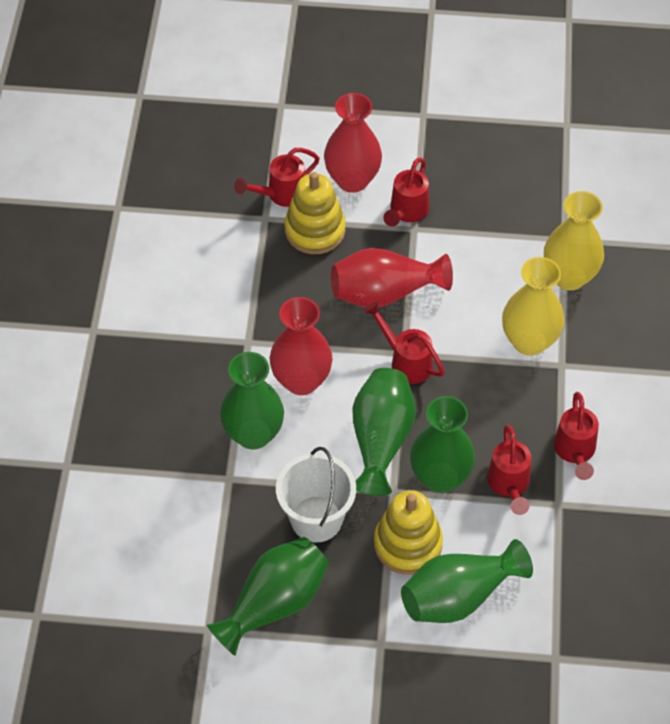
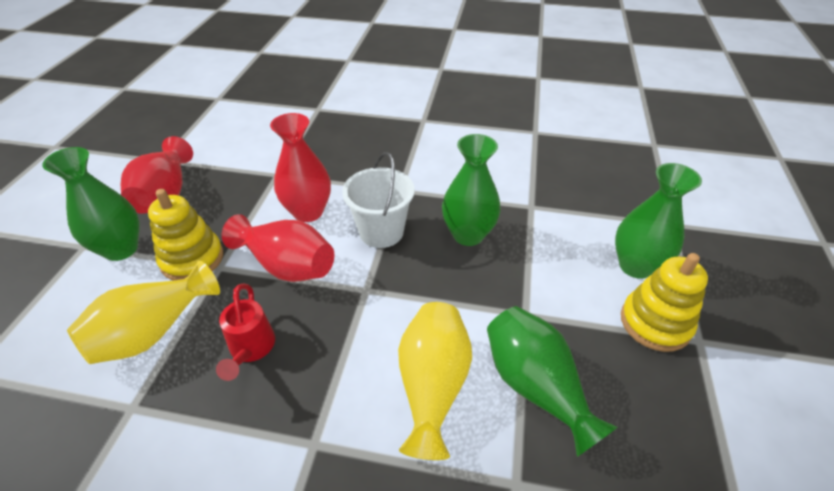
green vase: [207,537,329,656] [220,352,284,450] [352,368,416,496] [401,539,533,623] [410,396,475,493] = 5 -> [42,147,140,261] [442,134,501,246] [487,306,618,457] [615,163,702,279] = 4
red watering can: [234,148,320,207] [364,301,445,384] [383,158,429,227] [487,425,531,515] [553,392,599,480] = 5 -> [216,284,275,381] = 1

